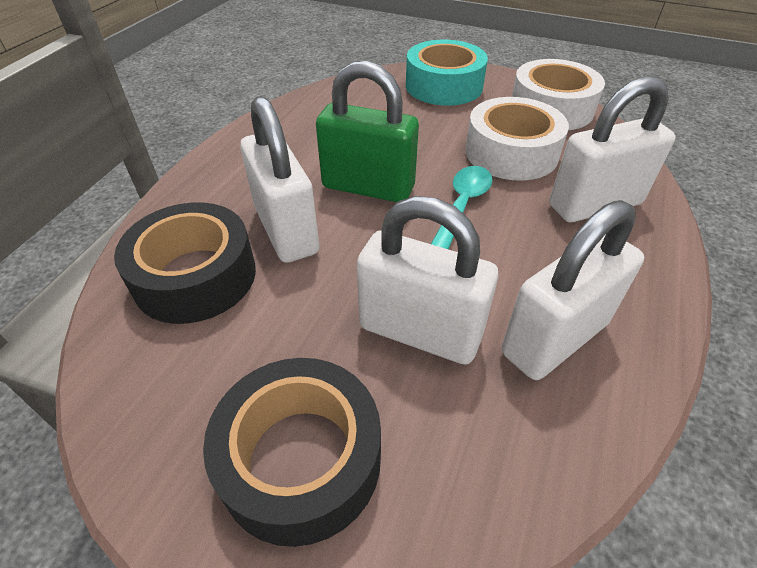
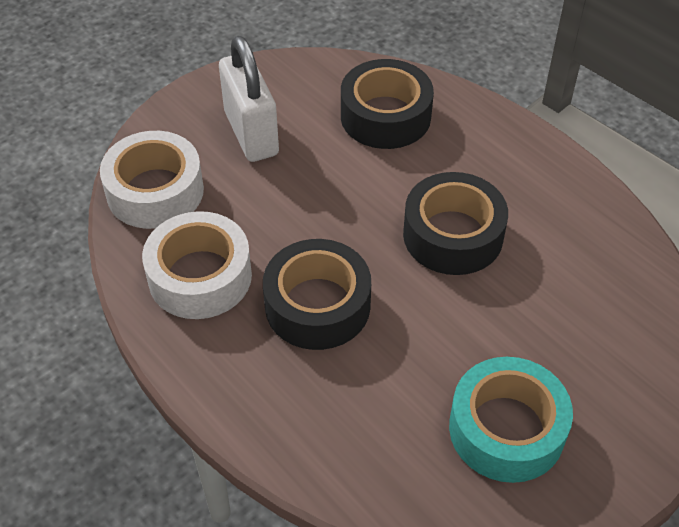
black tape: [114,202,256,324] [203,358,381,547] = 2 -> [263,239,371,350] [341,59,434,149] [403,172,508,275] = 3
green padlock: [316,61,419,202] = 1 -> none = 0
turquoise spoon: [431,166,493,249] = 1 -> none = 0
white padlock: [240,96,320,263] [357,196,498,364] [502,200,644,380] [549,76,676,222] = 4 -> [219,36,279,162] = 1

